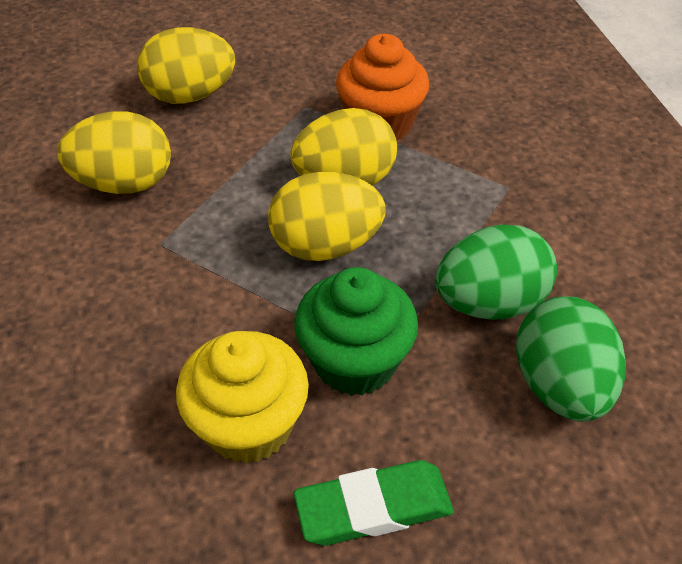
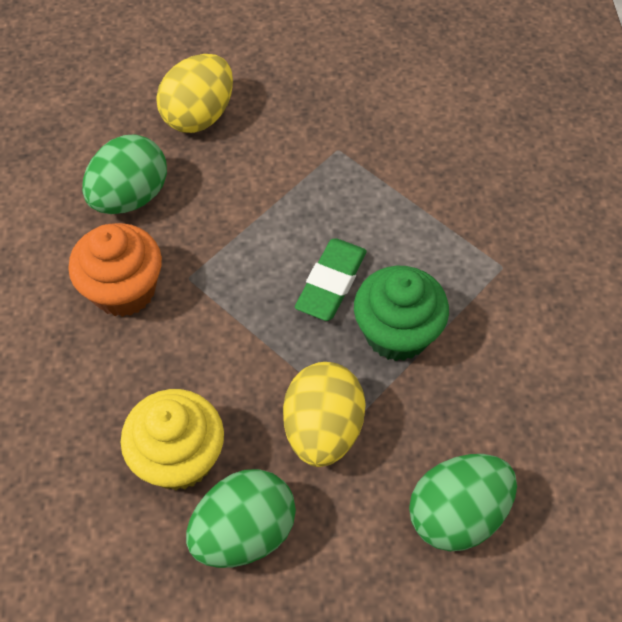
green egg: [435,224,557,320] [516,296,626,422] = 2 -> [82,134,167,214] [186,469,296,568] [409,454,517,551] = 3
yellow egg: [57,111,171,194] [137,27,235,104] [268,172,386,261] [290,108,397,185] = 4 -> [156,54,233,133] [283,362,366,467] = 2

